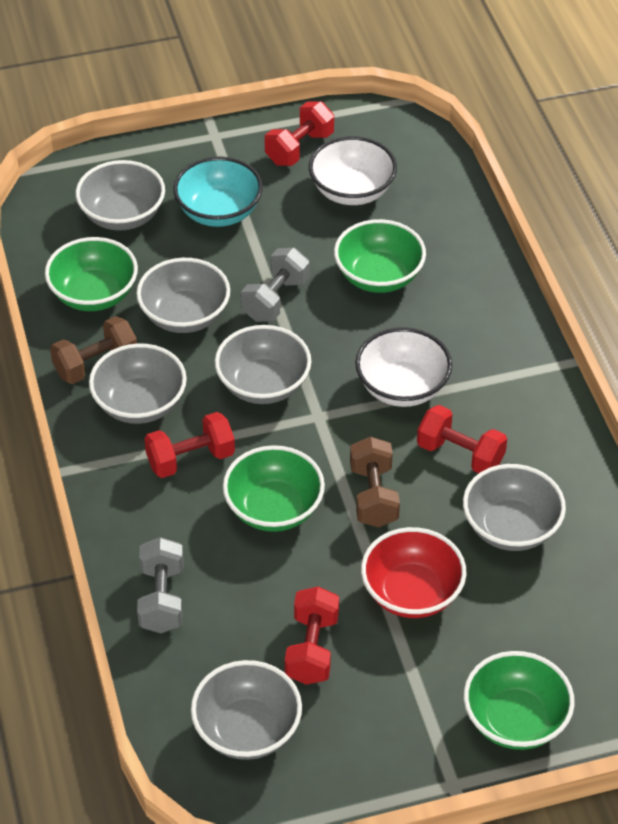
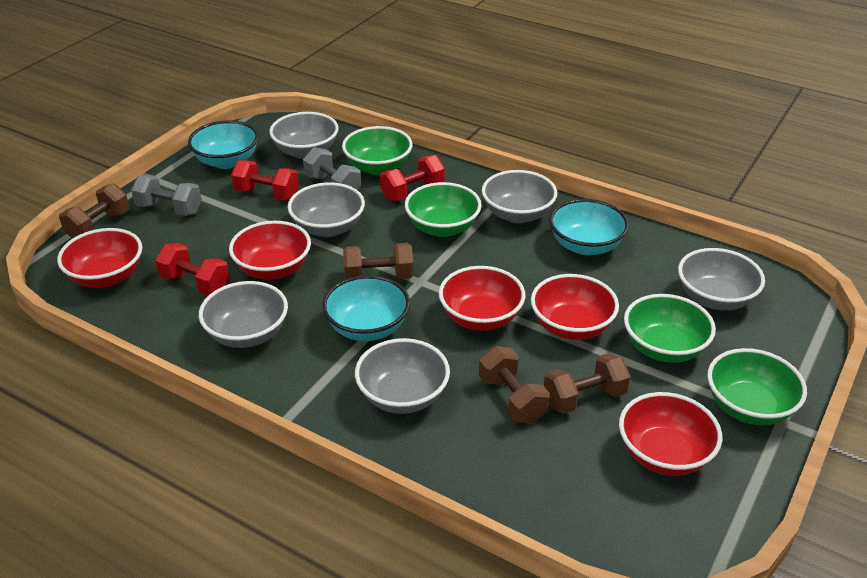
brown dumbbell: [50,316,137,384] [350,437,400,528] = 2 -> [59,183,129,239] [343,243,414,279] [479,346,550,423] [544,353,631,414] = 4
red bowl: [361,527,466,618] = 1 -> [57,228,142,288] [229,221,311,280] [439,266,525,331] [531,274,619,340] [619,392,722,476] = 5
red dumbbell: [144,412,235,478] [265,101,334,166] [285,587,339,685] [417,405,507,473] = 4 -> [155,243,230,296] [231,160,299,200] [380,155,445,201] = 3
turquoise bowl: [173,156,263,227] = 1 -> [188,120,259,169] [322,275,410,341] [549,199,629,255] = 3
white bowl: [309,136,397,205] [355,327,452,407] = 2 -> none = 0

